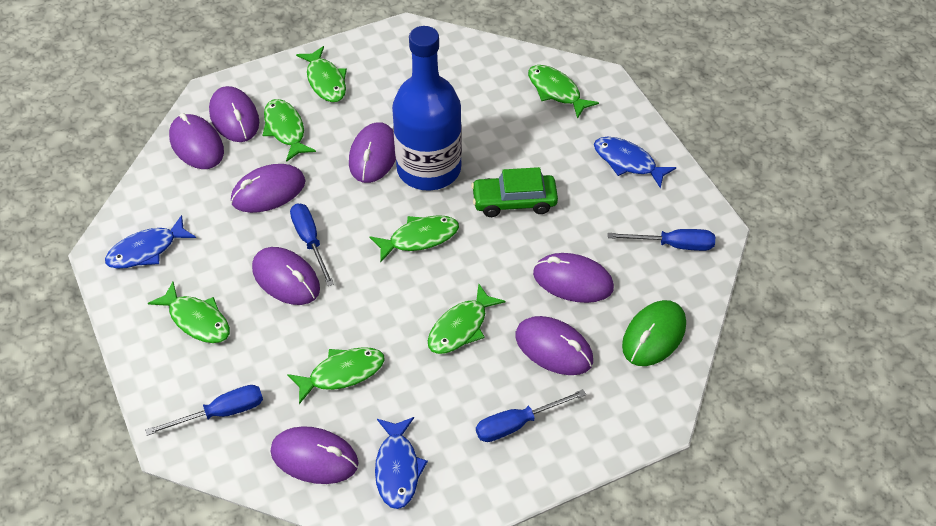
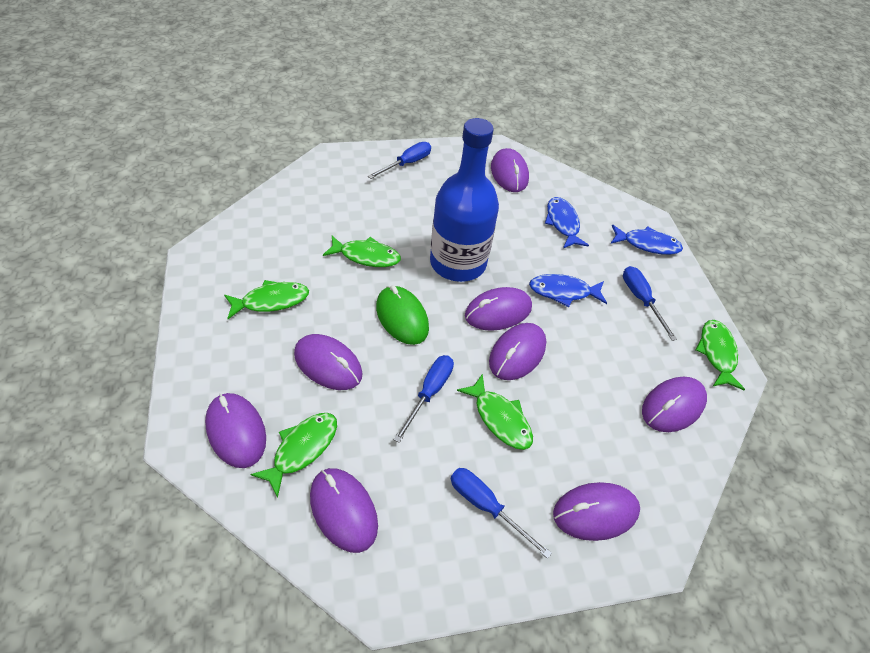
green car: [471,167,558,217] = 1 -> none = 0
green fish: [148,282,230,343] [263,99,316,162] [287,347,385,404] [296,46,347,102] [369,215,459,263] [428,284,505,354] [528,65,599,119] = 7 -> [224,280,309,319] [250,413,337,498] [323,236,401,267] [457,374,533,450] [696,320,745,390] = 5

